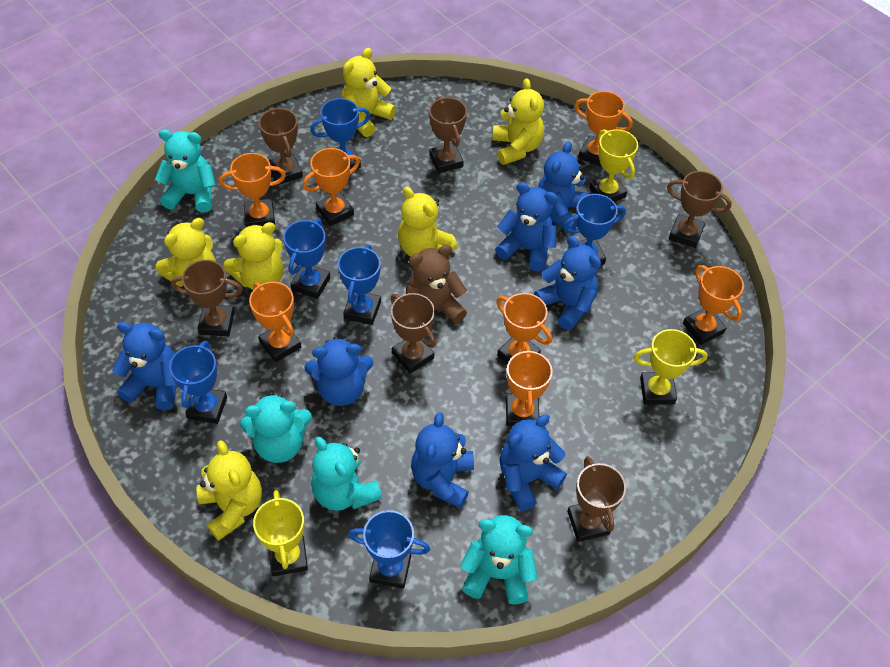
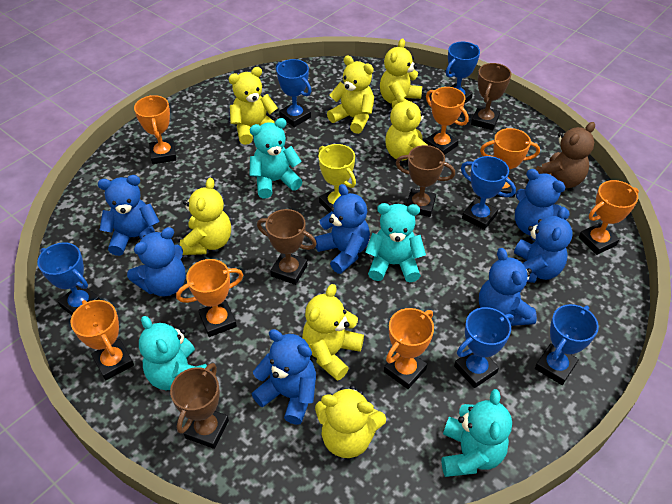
brown trophy: [171,260,243,336] [259,108,303,185] [391,293,436,374] [429,97,467,173] [567,457,626,542] [667,171,732,248] = 6 -> [170,363,229,449] [257,209,317,285] [396,145,455,217] [471,63,512,131] = 4
yellow teddy bear: [156,218,216,287] [197,440,262,541] [223,222,283,290] [342,48,396,137] [398,187,457,257] [492,78,544,165] = 6 -> [180,178,231,255] [228,67,278,145] [302,284,364,381] [315,385,386,458] [327,55,374,134] [380,39,422,108] [385,92,427,161] = 7
yellow trophy: [253,490,308,576] [589,129,638,202] [633,329,708,404] = 3 -> [318,144,356,213] = 1

